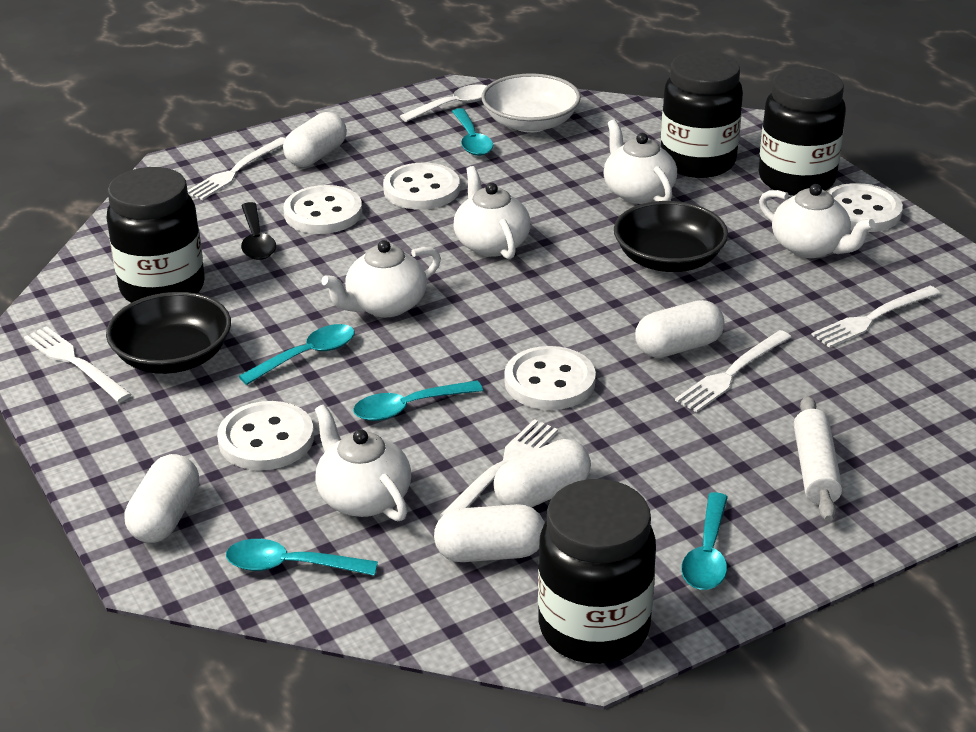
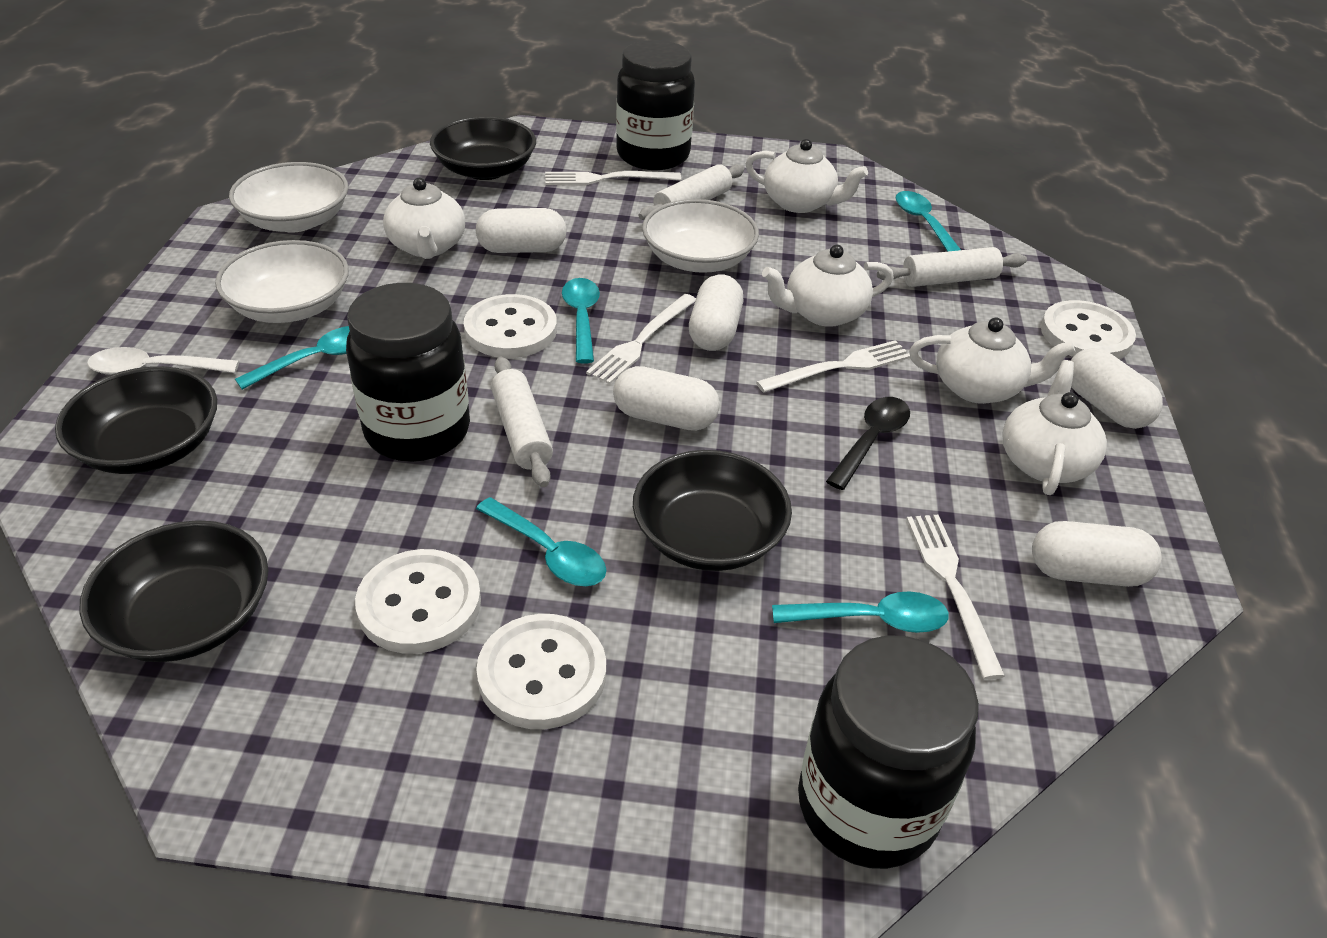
black bowl: [106,292,231,374] [614,201,728,272] = 2 -> [55,366,217,474] [79,520,268,662] [430,117,536,180] [633,450,792,571] = 4
black jar: [106,167,205,303] [538,479,656,664] [661,51,743,178] [759,67,846,196] = 4 -> [346,283,470,462] [616,40,695,170] [798,635,979,869] = 3
white bowl: [481,73,581,133] = 1 -> [215,240,349,323] [229,162,348,232] [642,199,759,273] = 3
white button: [217,401,314,470] [283,185,362,234] [383,163,460,210] [504,346,596,410] [827,183,903,232] = 5 -> [355,549,481,654] [464,294,557,358] [476,614,606,729] [1041,300,1136,359] = 4
white fork: [24,326,132,402] [188,137,285,200] [440,419,558,517] [675,330,791,412] [812,286,940,348] = 5 -> [545,171,681,185] [586,294,696,384] [756,340,910,393] [906,515,1005,680] = 4
white rolling pin: [794,396,842,521] = 1 -> [491,357,553,487] [639,164,745,220] [877,247,1027,287] = 3

